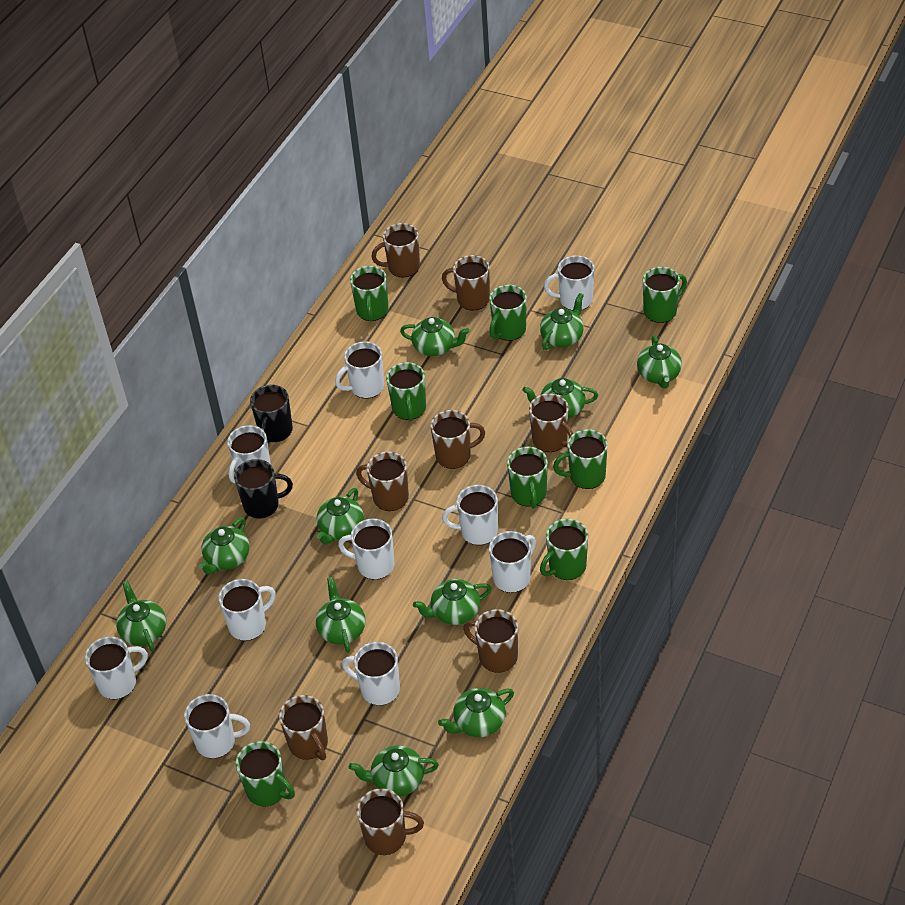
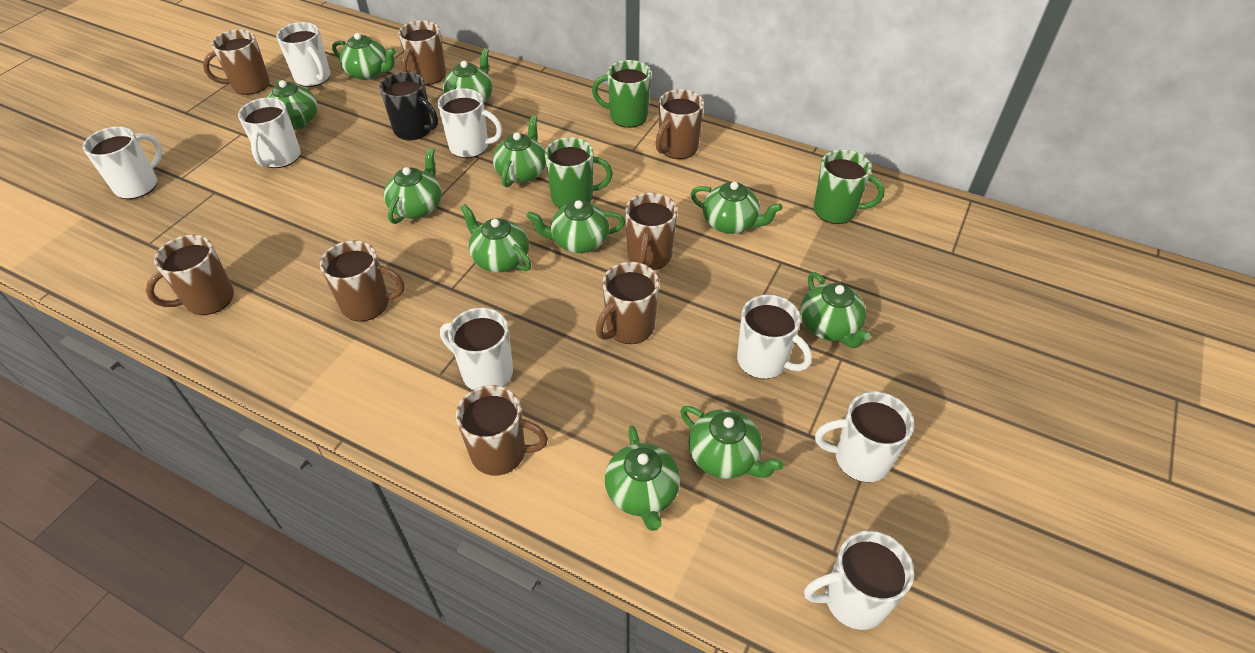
black mug: [234,459,293,519] [250,385,293,443] = 2 -> [379,72,438,141] = 1
green mug: [236,741,295,807] [350,266,389,322] [386,362,426,421] [489,285,527,341] [507,447,548,509] [540,519,588,580] [553,429,608,489] [643,267,687,323] = 8 -> [545,137,613,209] [592,60,651,128] [814,150,885,224] = 3
white mug: [85,637,148,699] [184,694,250,758] [219,579,276,641] [227,425,271,484] [335,342,384,399] [338,519,395,580] [342,642,400,706] [442,485,498,545] [489,531,536,593] [544,255,594,311] = 10 -> [83,126,163,199] [238,98,301,168] [276,22,330,87] [438,88,502,158] [440,307,513,390] [737,294,812,379] [804,531,914,630] [815,392,914,482] = 8

